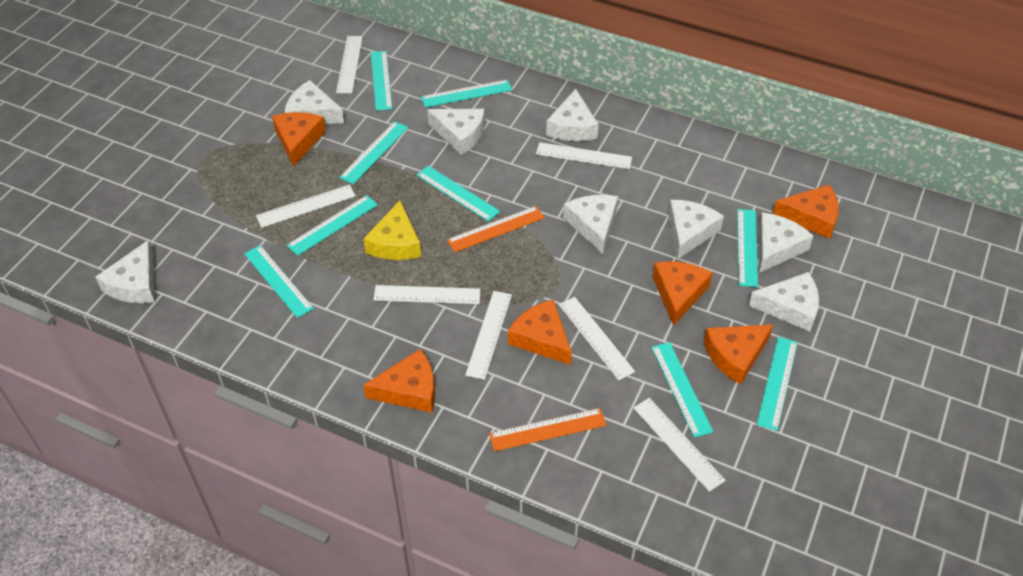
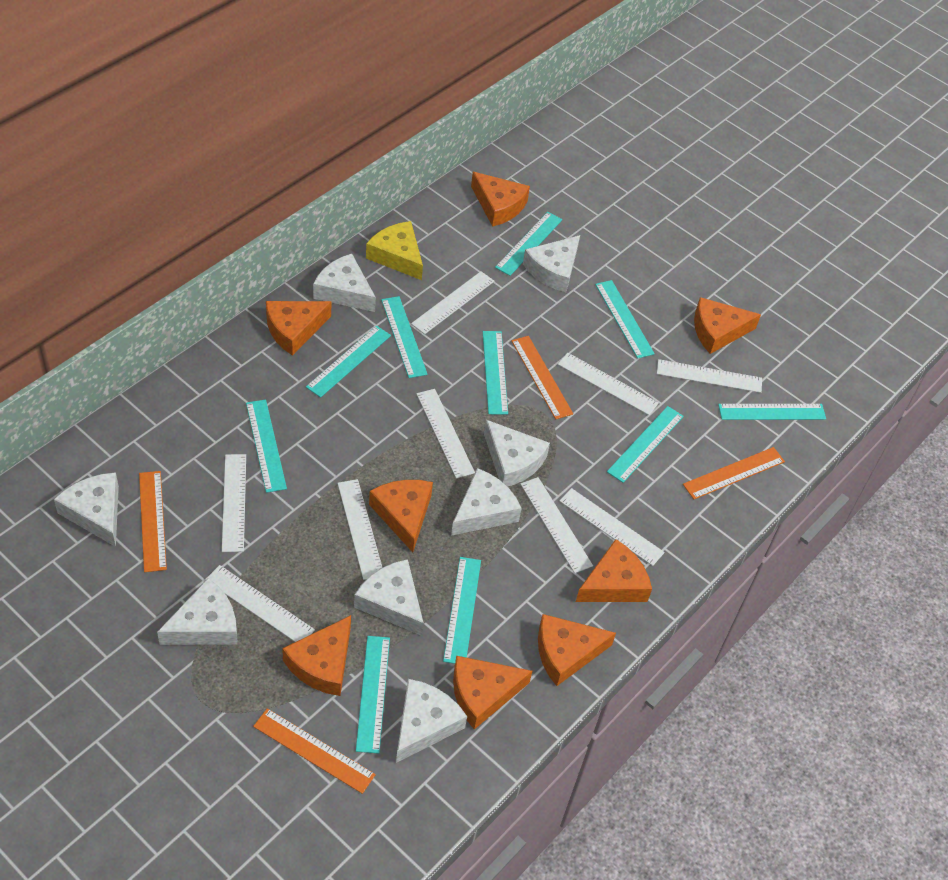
orange cheese: [272,112,326,167] [363,349,435,413] [508,300,572,365] [652,261,713,326] [704,325,773,385] [773,185,839,239] = 6 -> [266,301,331,356] [282,615,351,696] [369,480,433,552] [453,656,532,729] [471,172,530,227] [538,614,616,686] [576,539,652,602] [694,297,761,354] = 8
orange ruler: [447,206,545,252] [489,408,607,451] = 2 -> [139,471,167,572] [253,708,376,794] [511,336,573,419] [683,447,785,499] = 4
turquoise ruler: [244,245,314,318] [287,195,378,256] [339,121,408,184] [371,51,392,111] [416,166,500,222] [421,80,512,108] [651,342,713,438] [737,209,758,287] [757,337,798,431] = 9 -> [246,400,287,493] [306,326,391,398] [356,636,390,754] [381,296,428,378] [443,557,481,664] [483,331,508,415] [495,212,562,276] [595,280,655,358] [607,406,684,483] [718,404,826,420] = 10
white ruler: [256,184,356,228] [336,36,363,93] [373,285,481,304] [465,291,512,380] [536,142,632,169] [559,297,635,380] [633,398,726,492] = 7 -> [205,565,315,642] [222,454,246,552] [337,479,383,580] [411,271,494,334] [416,389,475,479] [520,477,593,573] [558,353,659,415] [559,488,665,566] [657,359,762,393] = 9

